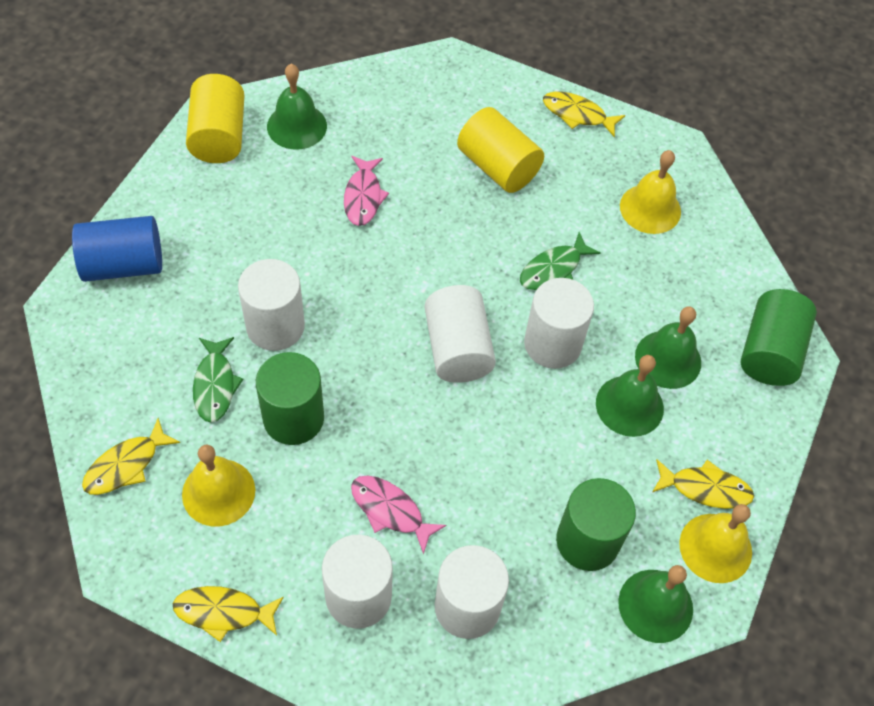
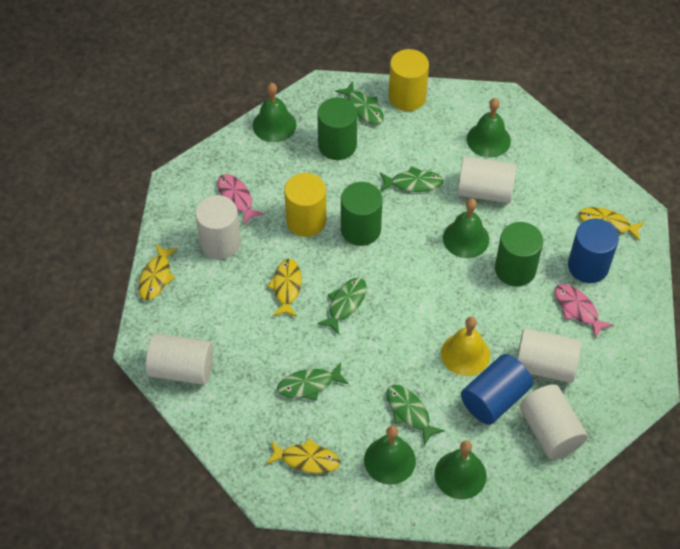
blue cylinder: [72,216,162,282] = 1 -> [461,354,533,425] [568,219,619,283] = 2
green bell: [267,64,327,149] [596,355,664,437] [618,565,693,643] [635,306,701,389] = 4 -> [253,83,296,142] [364,426,416,485] [434,441,487,499] [443,199,489,258] [467,98,511,158] = 5
green fish: [193,337,243,423] [520,232,601,290] = 2 -> [277,363,349,400] [317,277,366,335] [335,82,384,125] [380,166,444,192] [386,385,445,446] = 5
yellow bell: [182,445,255,527] [620,150,681,234] [679,504,752,583] = 3 -> [441,317,490,376] = 1

